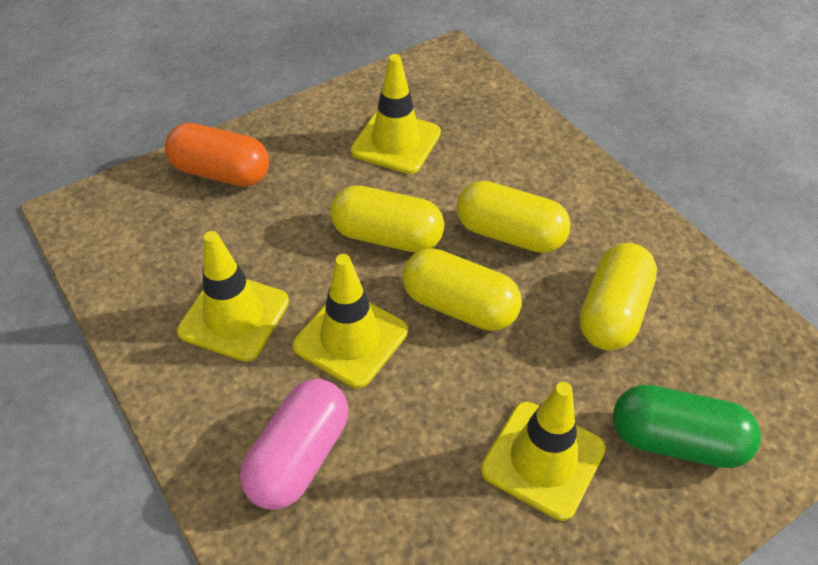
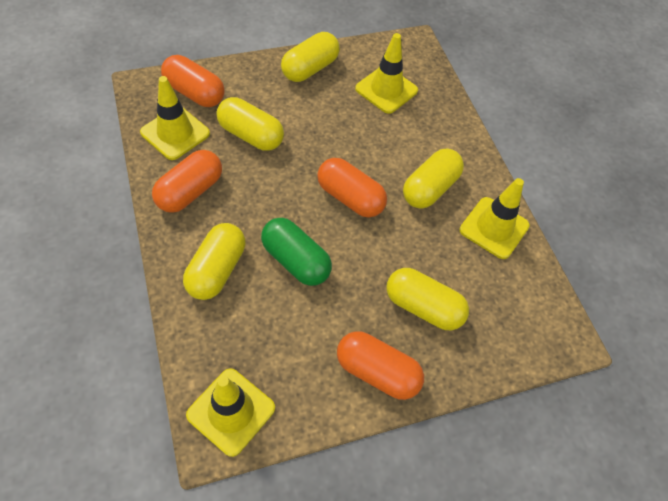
orange capsule: [165,123,269,187] = 1 -> [152,150,222,213] [161,55,225,107] [317,158,387,217] [337,331,424,400] = 4
pink capsule: [240,379,349,510] = 1 -> none = 0
yellow capsule: [330,185,444,252] [403,248,522,331] [457,181,571,253] [579,243,657,350] = 4 -> [183,223,245,300] [217,97,284,151] [281,32,339,82] [387,268,469,330] [403,148,464,208] = 5

